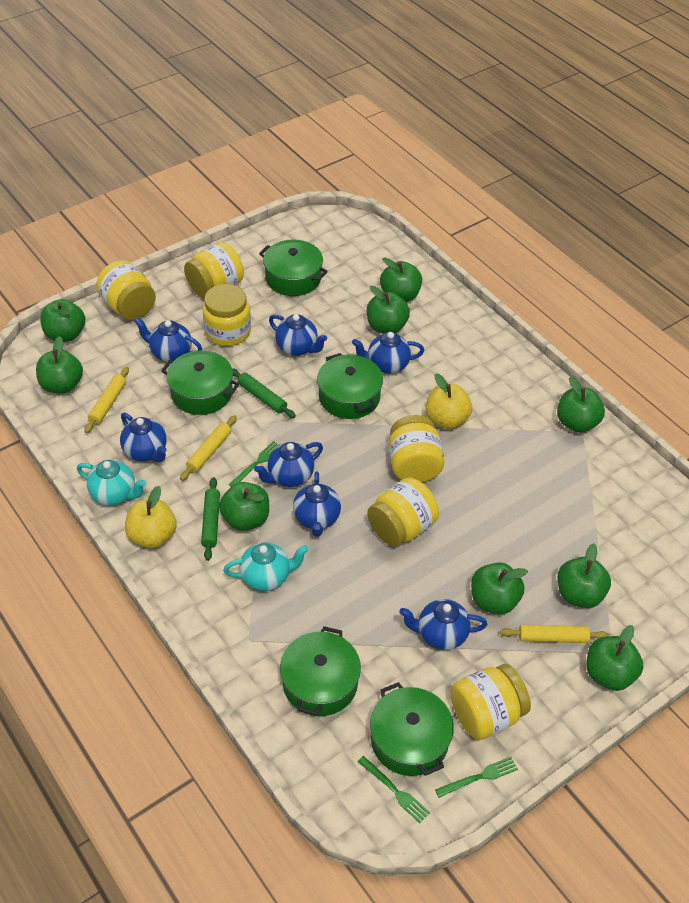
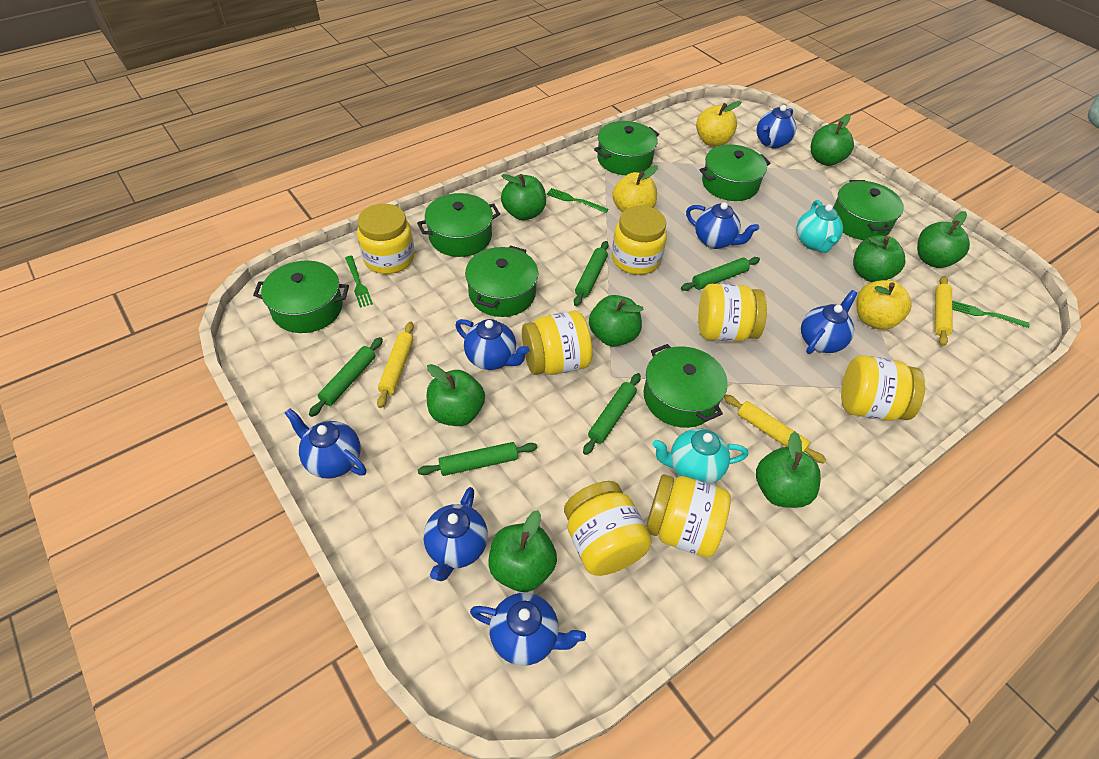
green apple: [36,336,83,394] [40,299,85,342] [219,482,269,531] [367,286,410,334] [380,258,422,302] [471,562,528,615] [557,376,605,433] [558,543,611,608] [587,625,643,691] = 9 -> [427,364,485,426] [488,510,557,592] [501,174,546,220] [589,295,644,347] [756,431,821,508] [811,114,854,166] [853,235,905,282] [917,211,970,268] = 8
green pot: [161,350,239,415] [259,240,328,296] [280,626,361,716] [317,353,383,419] [370,682,454,776] = 5 -> [253,260,349,333] [417,193,500,257] [465,245,538,317] [594,121,659,175] [643,344,728,428] [699,144,770,201] [833,180,904,240] = 7
green rolling pin: [201,477,220,561] [232,368,296,418] = 2 -> [309,337,383,417] [418,442,538,476] [574,241,609,306] [583,373,641,455] [681,257,760,291] = 5
yellow apple: [125,486,177,548] [425,374,472,429] = 2 -> [612,165,658,213] [696,101,741,146] [856,280,912,330] = 3
yellow jar: [96,260,156,320] [184,242,244,298] [203,284,251,346] [367,477,439,547] [389,415,444,482] [451,664,531,740] = 6 -> [357,204,414,274] [522,311,592,375] [564,481,652,576] [612,206,667,275] [646,474,731,557] [698,284,767,341] [841,355,925,421] = 7

